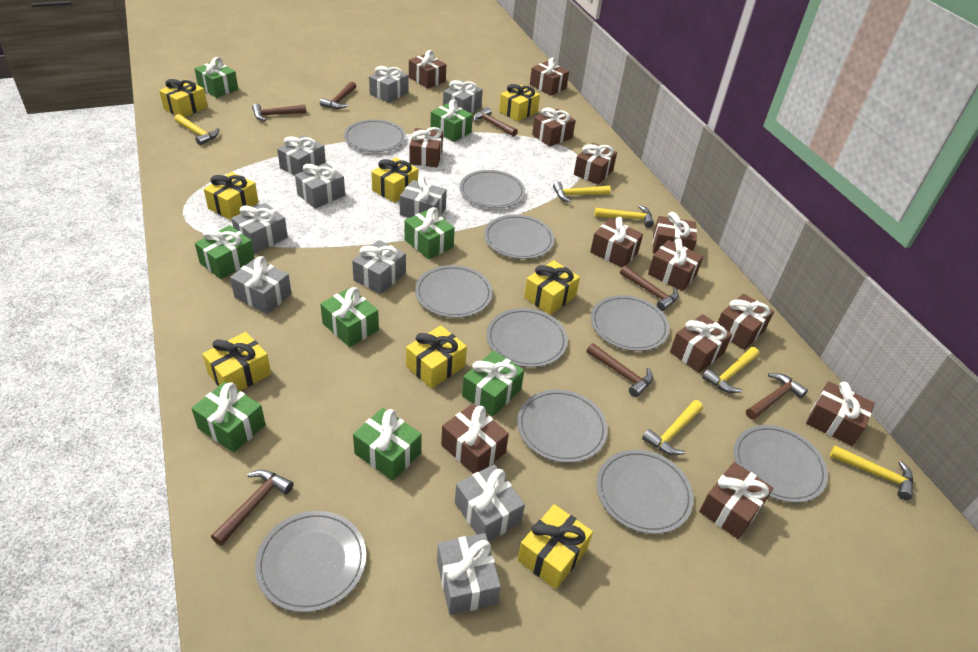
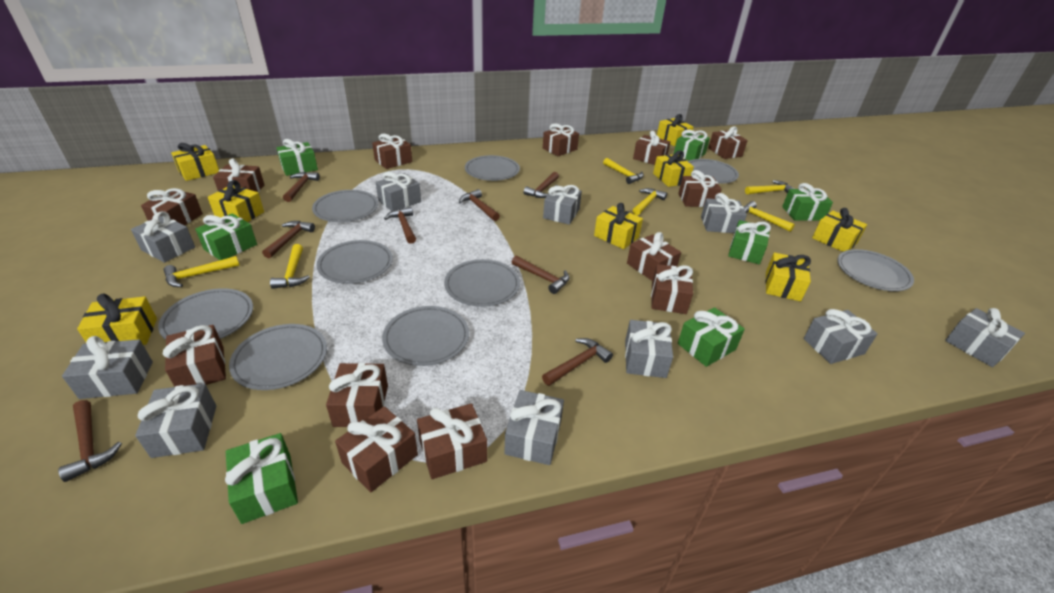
brown hammer: [211,470,294,546] [252,104,307,121] [320,81,356,109] [473,107,518,137] [587,343,653,397] [620,266,679,311] [746,373,808,420] = 7 -> [58,400,122,482] [262,221,315,258] [283,172,320,202] [384,207,416,244] [459,189,500,221] [512,256,570,294] [524,172,559,198] [542,338,613,386] = 8
green gift: [191,382,266,453] [194,57,238,98] [195,225,255,279] [320,287,379,347] [353,408,422,481] [404,207,455,259] [430,99,473,142] [462,351,524,416] = 8 -> [195,213,257,260] [225,433,298,524] [276,139,318,176] [674,130,710,161] [678,307,745,367] [728,220,771,264] [782,183,833,221] = 7
grey plate: [255,511,366,612] [344,119,406,152] [415,265,493,318] [459,170,525,208] [484,215,555,259] [486,308,568,367] [517,389,608,463] [591,295,670,351] [596,450,694,534] [734,425,828,503] = 10 -> [158,288,253,340] [229,324,327,390] [312,190,378,222] [316,240,393,284] [382,306,469,366] [444,259,520,307] [465,155,520,181] [688,159,739,184] [837,249,914,291] = 9

